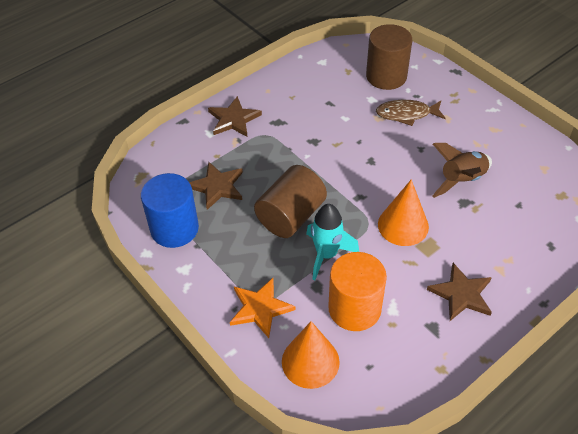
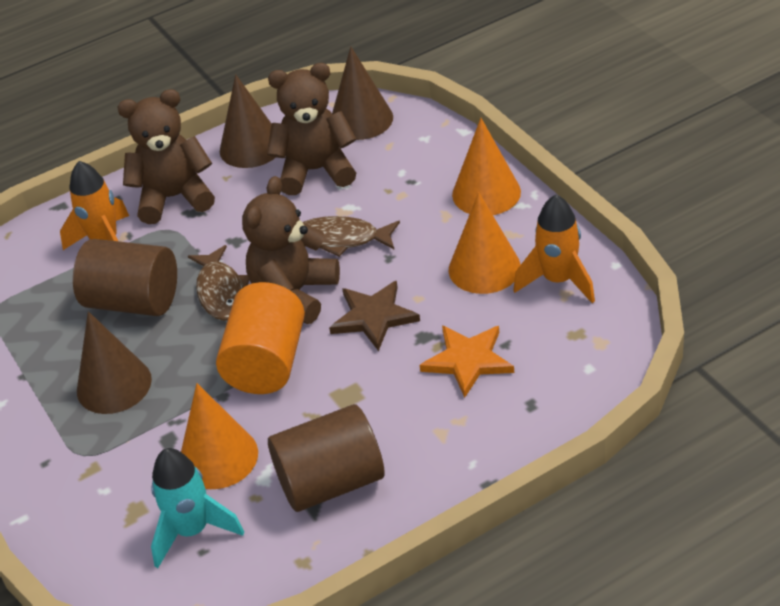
blue cylinder: [141,173,199,248] = 1 -> none = 0
brown cone: none = 0 -> [77,311,152,414] [220,74,276,168] [332,47,393,140] = 3
brown fish: [376,100,446,126] = 1 -> [188,245,250,321] [303,216,400,257] = 2
brown rocket: [432,143,492,198] = 1 -> none = 0
brown star: [189,162,243,210] [208,96,262,137] [427,263,492,321] = 3 -> [329,281,420,351] = 1
brown teddy bear: none = 0 -> [117,89,215,224] [242,176,340,324] [267,63,356,195] = 3
orange cone: [282,321,340,389] [378,179,429,246] = 2 -> [181,383,258,489] [449,192,521,294] [452,118,521,215] = 3
orange rocket: none = 0 -> [60,161,129,250] [513,195,595,303] = 2

